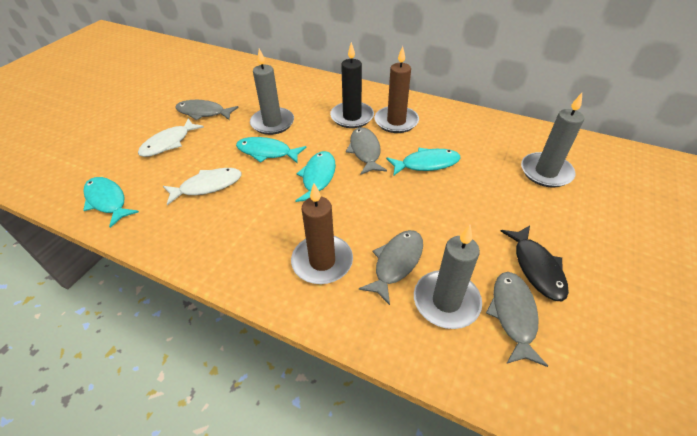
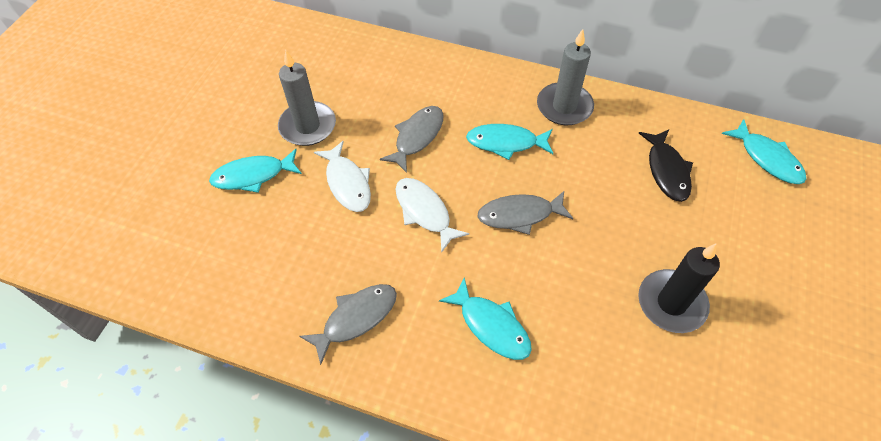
brown candle: [291,183,353,284] [375,46,419,133] = 2 -> none = 0
grey candle: [250,49,294,135] [414,225,482,329] [521,93,584,188] = 3 -> [278,50,336,146] [537,29,594,125] = 2
grey fish: [175,100,239,121] [346,127,387,175] [359,230,423,305] [486,272,548,367] = 4 -> [300,284,397,365] [380,106,444,173] [477,191,573,235] = 3

